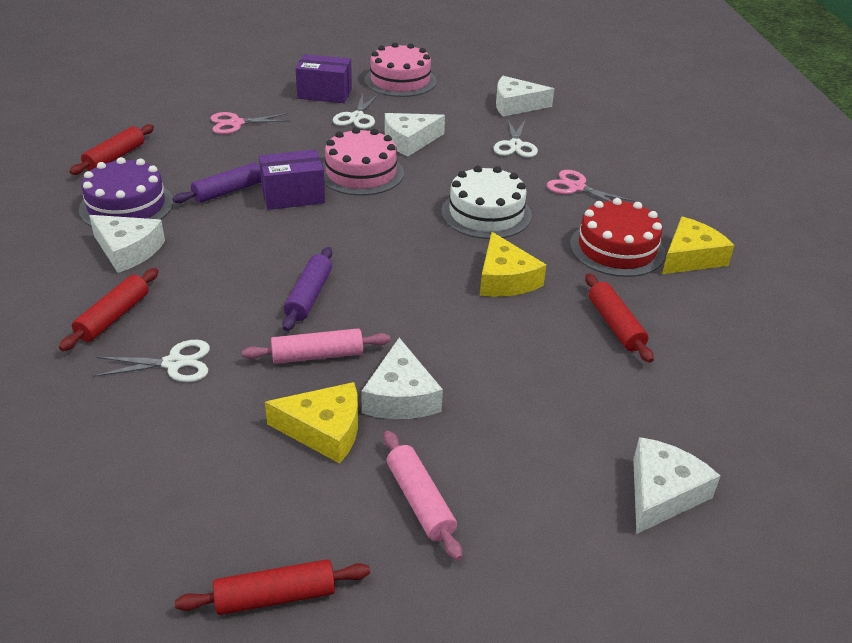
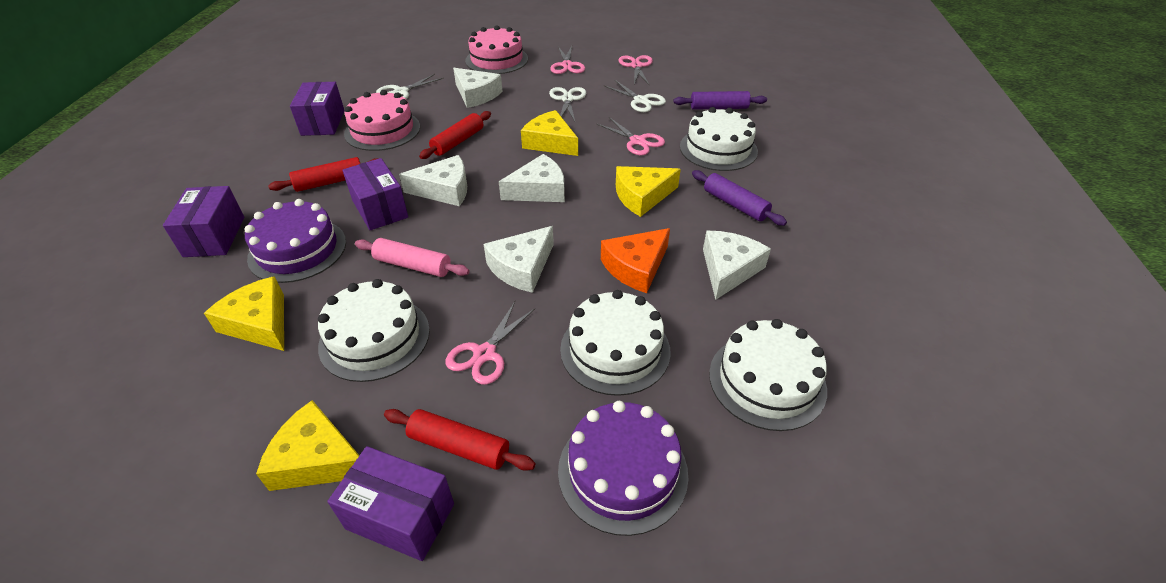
orange cheese: none = 0 -> [601,228,670,293] = 1
pink rolling pin: [242,328,390,364] [384,431,462,561] = 2 -> [355,238,469,277] = 1
pink scissors: [211,112,291,134] [547,170,635,202] = 2 -> [446,302,535,385] [550,46,585,74] [596,117,665,155] [619,55,653,85] = 4
purple box: [259,150,325,210] [295,54,352,103] = 2 -> [163,186,245,257] [290,82,345,136] [327,446,454,561] [342,158,408,230] = 4
purple cake: [79,157,173,227] = 1 -> [244,199,346,283] [558,401,688,536] = 2
red cake: [570,198,665,277] = 1 -> none = 0
red rolling pin: [59,268,159,351] [69,124,154,175] [175,559,370,615] [585,273,654,363] = 4 -> [268,157,377,192] [384,409,535,471] [419,111,491,159] = 3
white cake: [442,166,532,239] = 1 -> [318,279,430,382] [560,290,671,396] [680,107,758,171] [709,319,827,431] = 4
yellow cheese: [265,382,358,464] [480,232,546,297] [662,217,735,274] = 3 -> [204,276,284,351] [256,400,359,491] [521,110,578,156] [616,166,681,217] = 4

